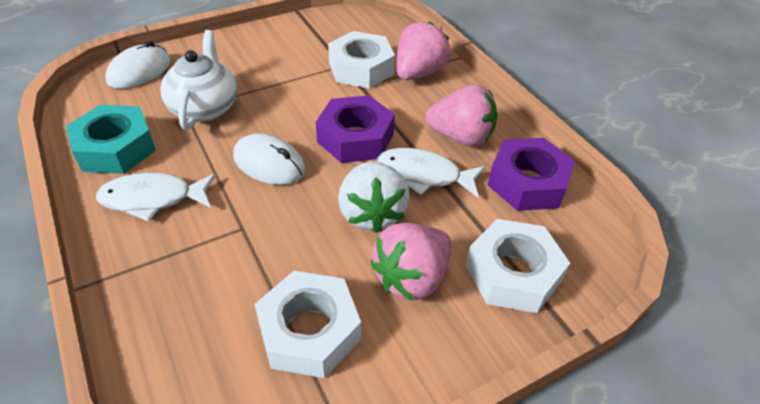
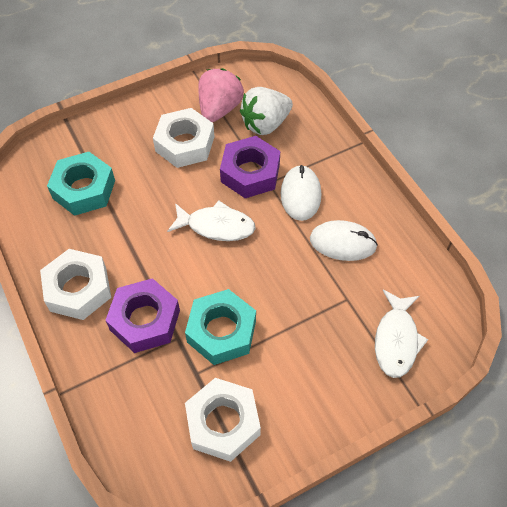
pink strawberry: [370,223,452,301] [397,21,450,80] [425,84,498,147] = 3 -> [198,68,244,122] = 1
turquoise nut: [66,105,156,174] = 1 -> [47,152,115,216] [185,289,256,365] = 2
white teapot: [160,30,237,130] = 1 -> none = 0

